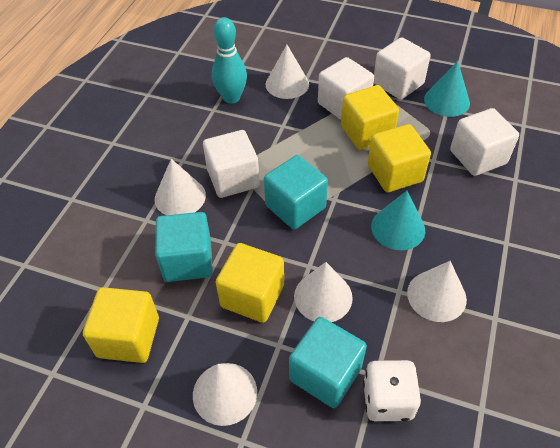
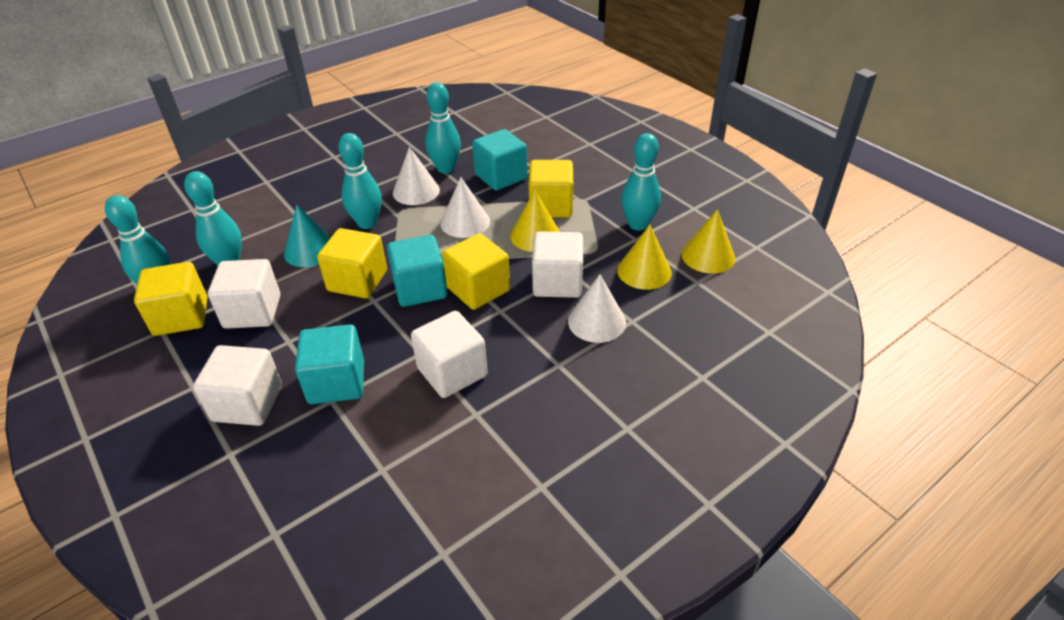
turquoise bowling pin: [212,17,247,104] = 1 -> [105,195,171,284] [184,171,242,265] [338,133,382,229] [425,82,461,174] [621,133,661,231] = 5
turquoise cone: [371,191,425,250] [424,61,470,117] = 2 -> [284,205,331,267] = 1
white cone: [155,159,206,215] [193,363,257,426] [265,45,309,99] [294,262,353,322] [407,261,467,322] = 5 -> [393,147,440,205] [441,177,490,238] [568,274,626,343] = 3
white dice: [363,360,421,421] = 1 -> none = 0
yellow cone: none = 0 -> [510,190,560,252] [617,225,672,290] [681,209,735,274] = 3

